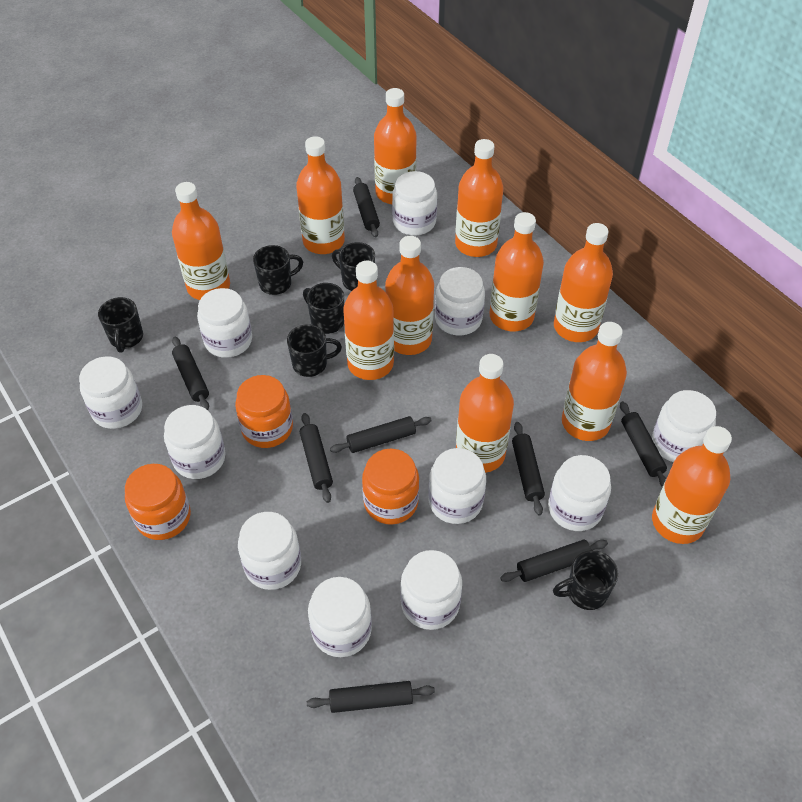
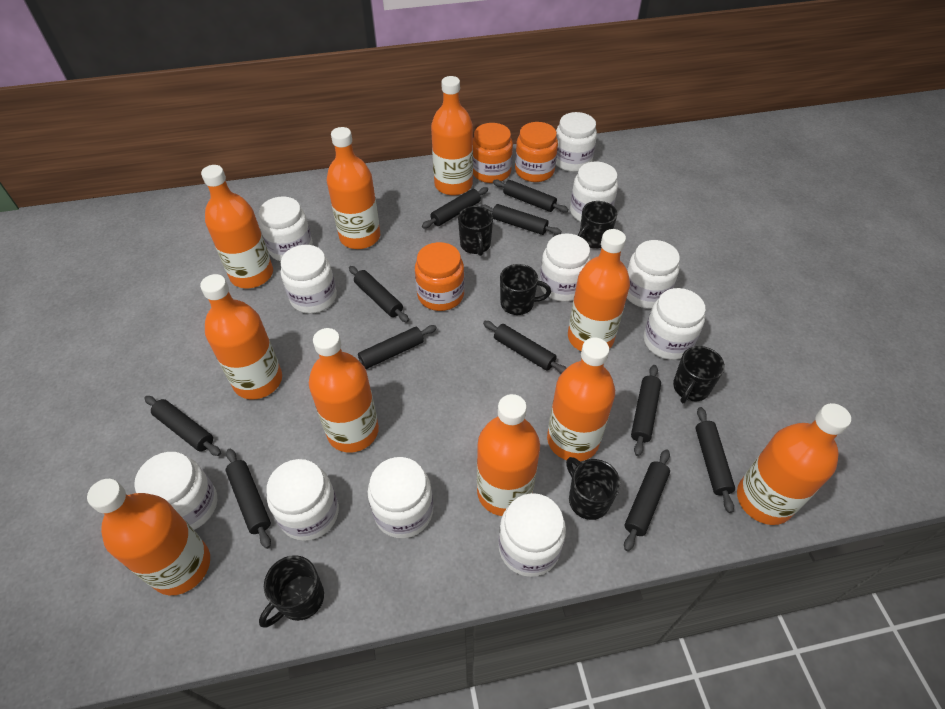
black rolling pin: [172,337,209,410] [300,413,333,503] [307,681,435,713] [330,416,432,453] [353,177,380,238] [500,540,608,582] [512,422,545,516] [620,401,667,487] = 8 -> [144,396,221,456] [226,449,271,549] [349,266,409,322] [358,325,437,369] [422,187,488,228] [481,204,561,235] [483,321,567,374] [493,180,568,212] [624,449,670,551] [631,365,661,456] [695,407,735,513] = 11
orange bottle: [172,182,230,300] [296,136,345,254] [343,261,394,380] [374,88,417,205] [385,236,434,355] [455,139,503,257] [456,354,514,473] [490,212,544,331] [554,223,613,342] [562,322,627,441] [652,426,732,544] = 11 -> [87,479,210,595] [200,274,282,400] [201,165,273,288] [309,328,379,453] [327,127,380,249] [431,76,473,195] [477,394,540,516] [547,338,615,461] [568,229,630,351] [737,403,851,525] = 10

